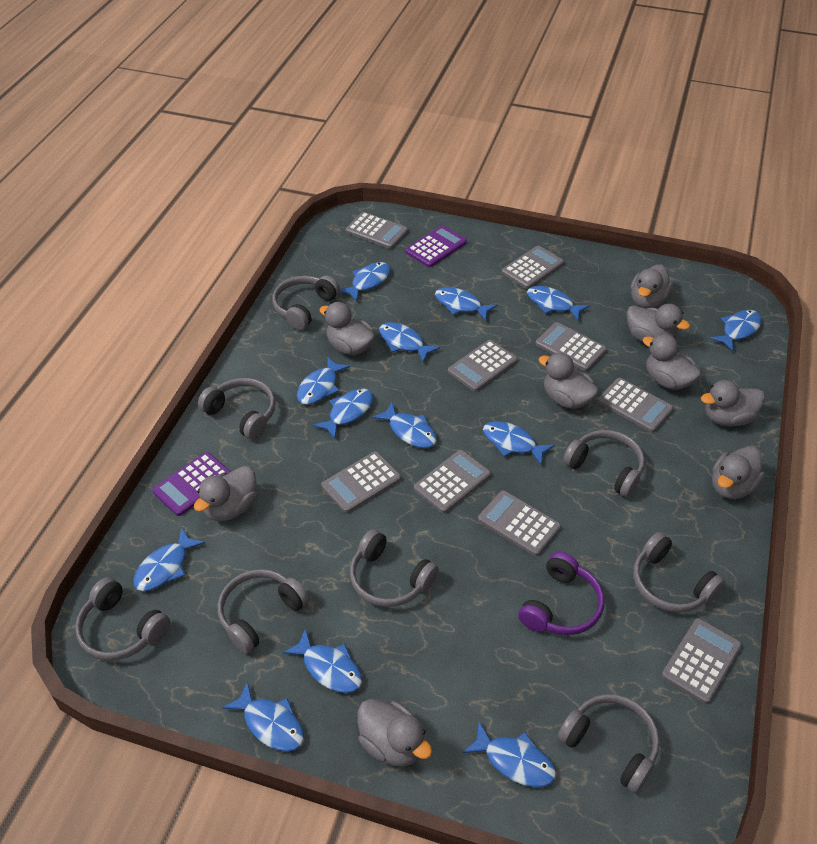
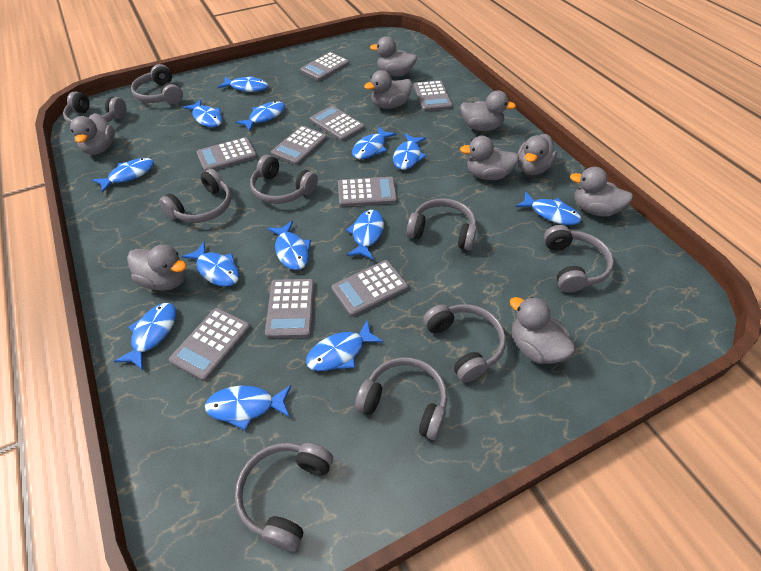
grey headphones: [75,577,170,661] [198,378,276,440] [218,569,309,654] [272,275,340,330] [350,529,439,607] [558,694,660,793] [563,430,645,497] [633,532,725,612] = 8 -> [63,91,126,125] [131,64,183,104] [159,169,231,223] [235,443,333,552] [250,155,318,204] [355,358,448,440] [407,198,477,250] [423,304,506,383] [544,225,614,293] = 9
purple calculator: [152,452,231,516] [405,225,467,267] = 2 -> none = 0
purple headphones: [518,552,604,635] = 1 -> none = 0

